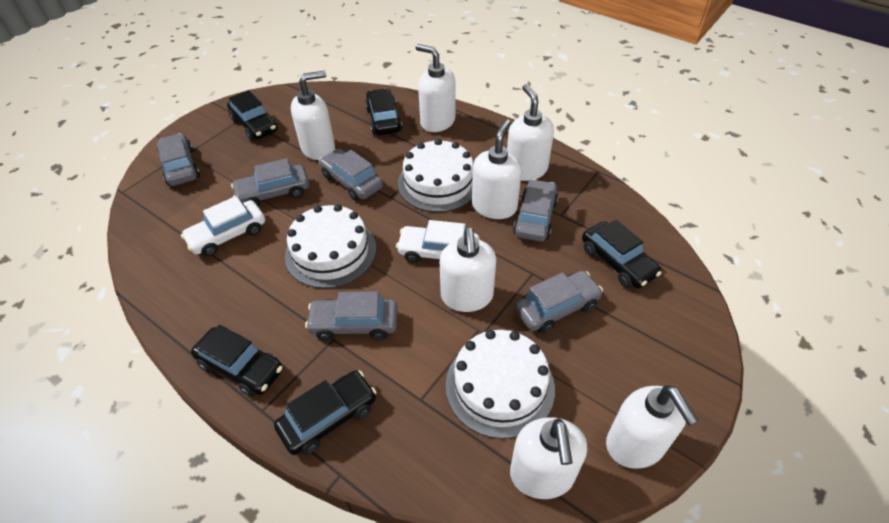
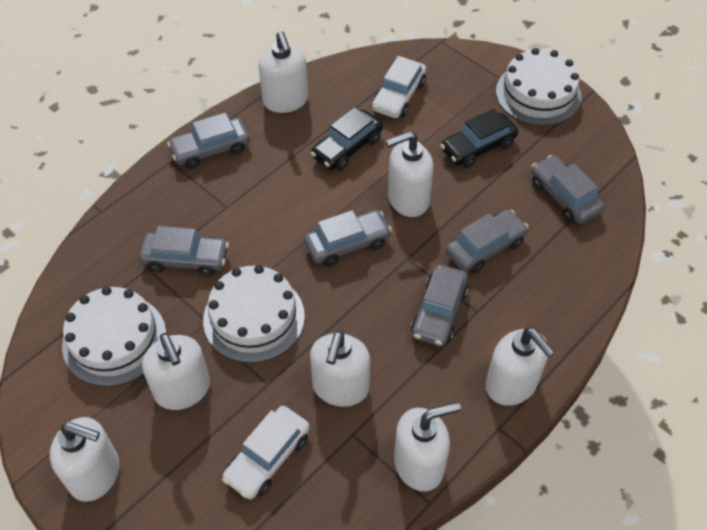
black car: [191,325,283,397] [227,90,278,141] [274,371,377,455] [365,88,402,135] [582,220,662,288] = 5 -> [311,107,383,171] [440,108,518,168] = 2

